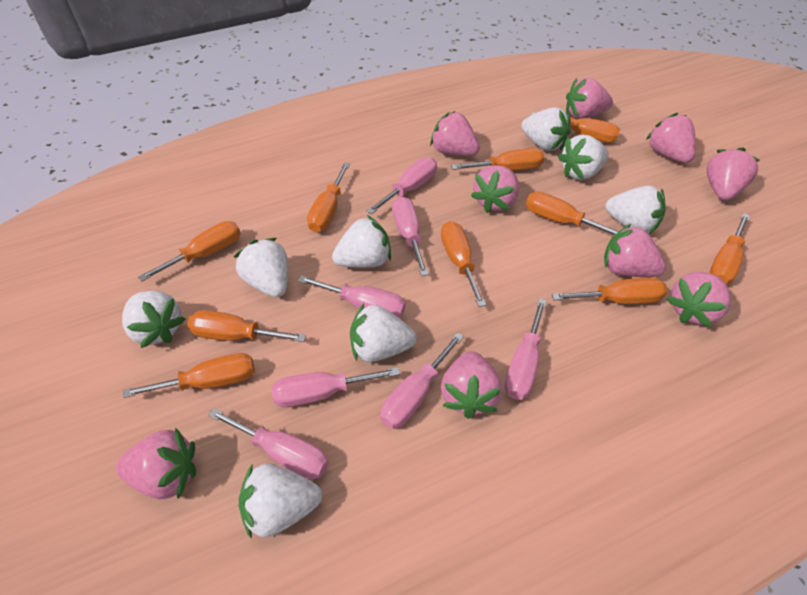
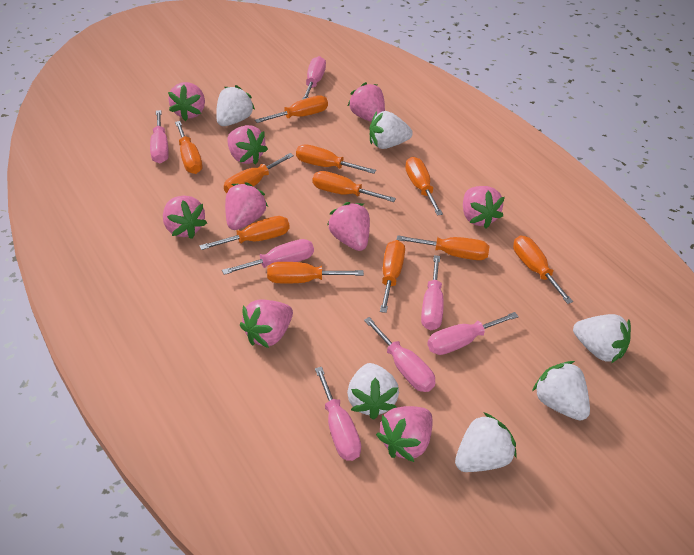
orange screwdriver: [123,353,255,398] [138,221,241,282] [187,310,306,342] [307,162,350,233] [441,221,486,307] [451,148,544,170] [526,192,619,235] [531,112,620,143] [552,277,667,304] [709,213,750,285] = 10 -> [175,121,202,174] [199,216,289,250] [224,153,294,194] [255,95,328,123] [267,262,364,284] [296,144,376,174] [313,171,396,202] [380,240,405,313] [396,235,489,260] [405,157,443,216] [513,236,573,304] = 11
white strawberry: [122,291,185,348] [234,238,288,297] [239,464,322,539] [332,215,391,268] [350,303,417,362] [521,107,570,151] [558,135,609,180] [605,185,666,234] = 8 -> [216,85,255,126] [347,363,399,420] [370,111,413,149] [455,412,516,472] [532,361,590,421] [573,314,631,363] = 6

